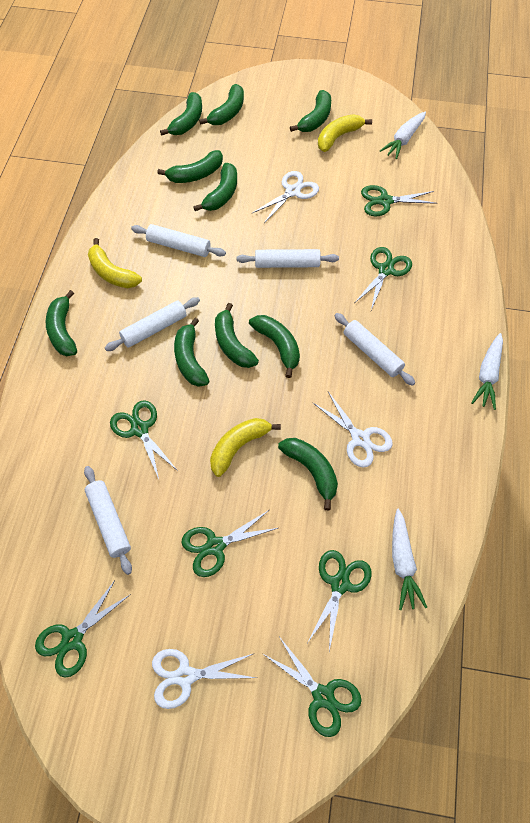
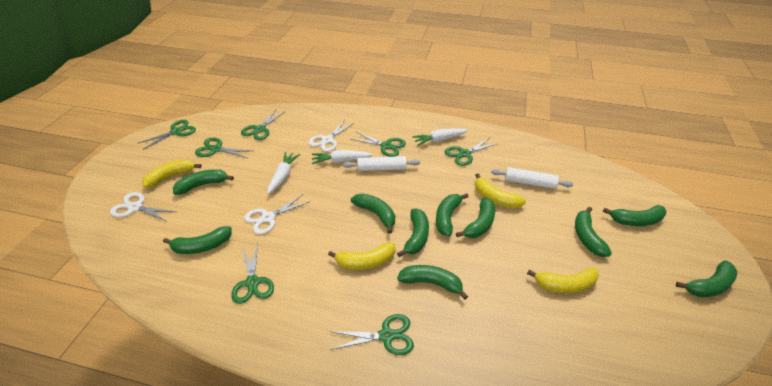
white rolling pin: [84,466,132,575] [105,297,200,351] [131,224,226,257] [236,249,339,268] [334,313,415,386] = 5 -> [343,156,420,171] [491,167,573,189] = 2
yellow banana: [88,238,142,288] [210,418,281,477] [318,114,372,152] = 3 -> [142,159,201,188] [328,242,395,270] [475,173,526,208] [527,268,599,293] = 4

